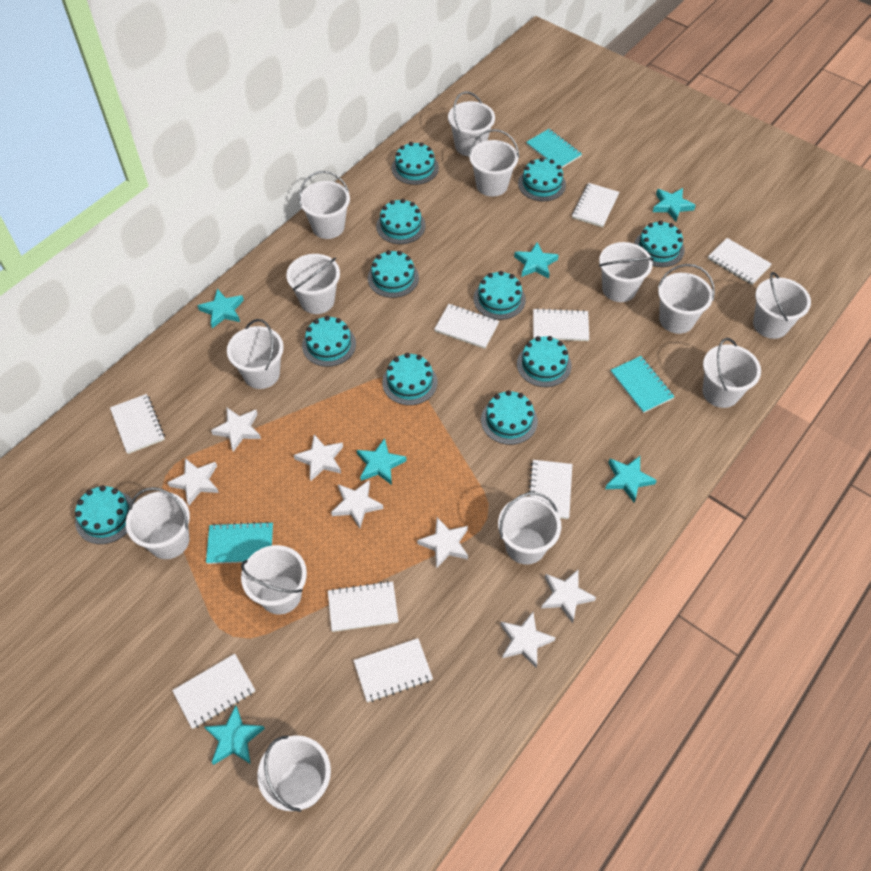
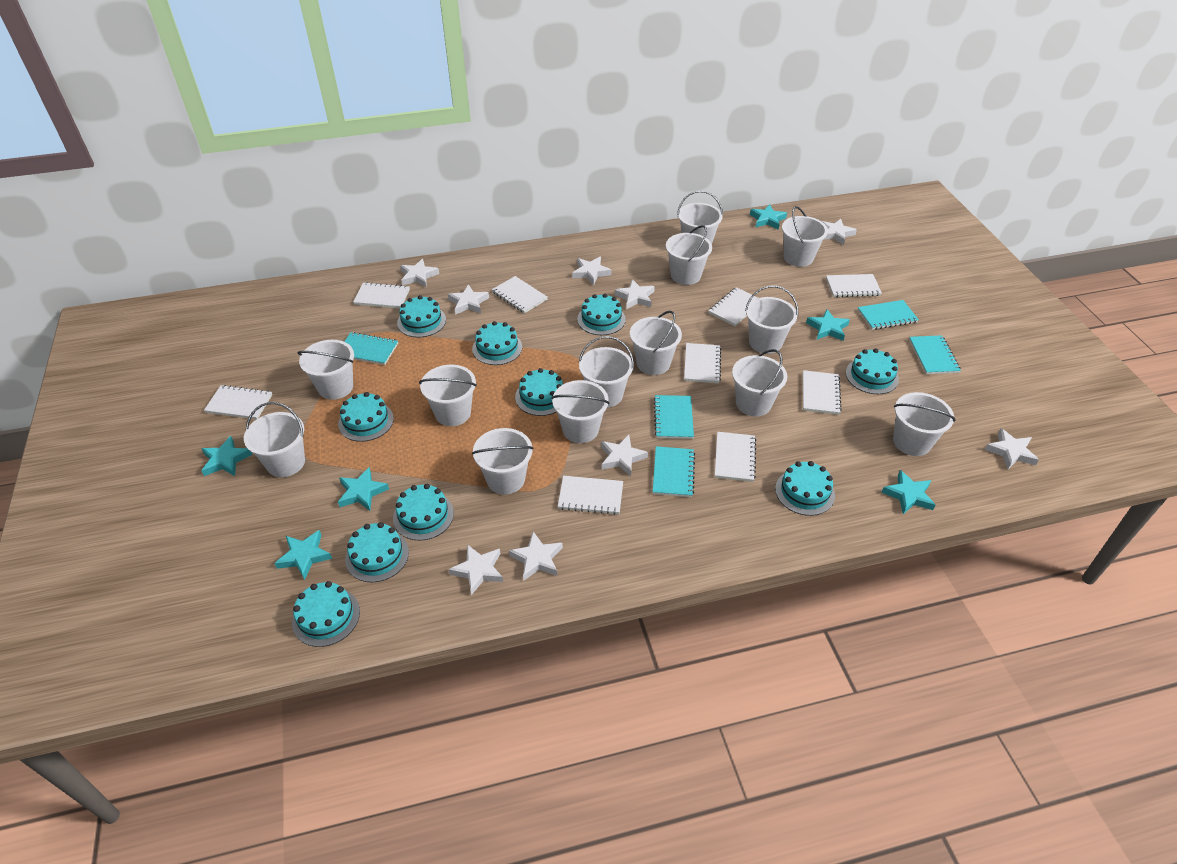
turquoise cake: [75,485,135,544] [302,316,356,367] [368,250,419,298] [376,199,426,244] [382,353,438,405] [392,142,439,185] [474,271,526,320] [481,390,538,445] [517,336,571,387] [518,158,566,201] [634,221,685,267] = 11 -> [292,581,360,647] [338,392,394,442] [345,522,409,582] [393,484,454,541] [397,295,446,338] [472,321,522,365] [515,368,563,416] [577,294,626,335] [775,461,835,516] [846,348,899,394] = 10
turquoise notebook: [206,522,273,564] [526,129,582,168] [611,356,675,413] = 3 -> [344,332,398,365] [653,446,695,497] [654,395,694,439] [858,300,919,330] [909,335,961,374] = 5
white star: [167,458,219,505] [211,408,261,452] [294,434,343,481] [331,480,383,529] [417,517,468,569] [501,612,556,668] [541,570,596,623] = 7 -> [400,259,439,287] [448,284,489,315] [449,545,503,595] [509,531,563,581] [572,257,612,285] [601,435,648,476] [615,279,655,309] [821,219,857,245] [985,428,1039,469] = 9

